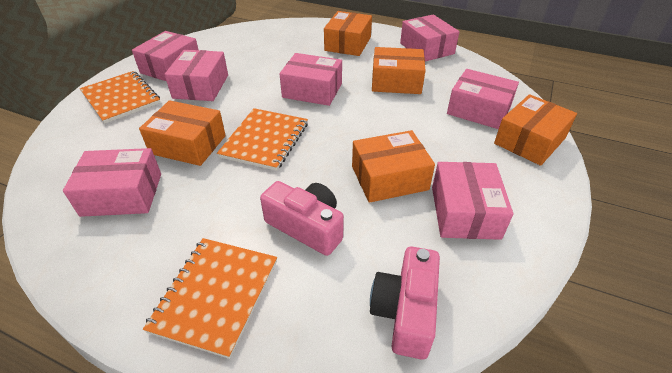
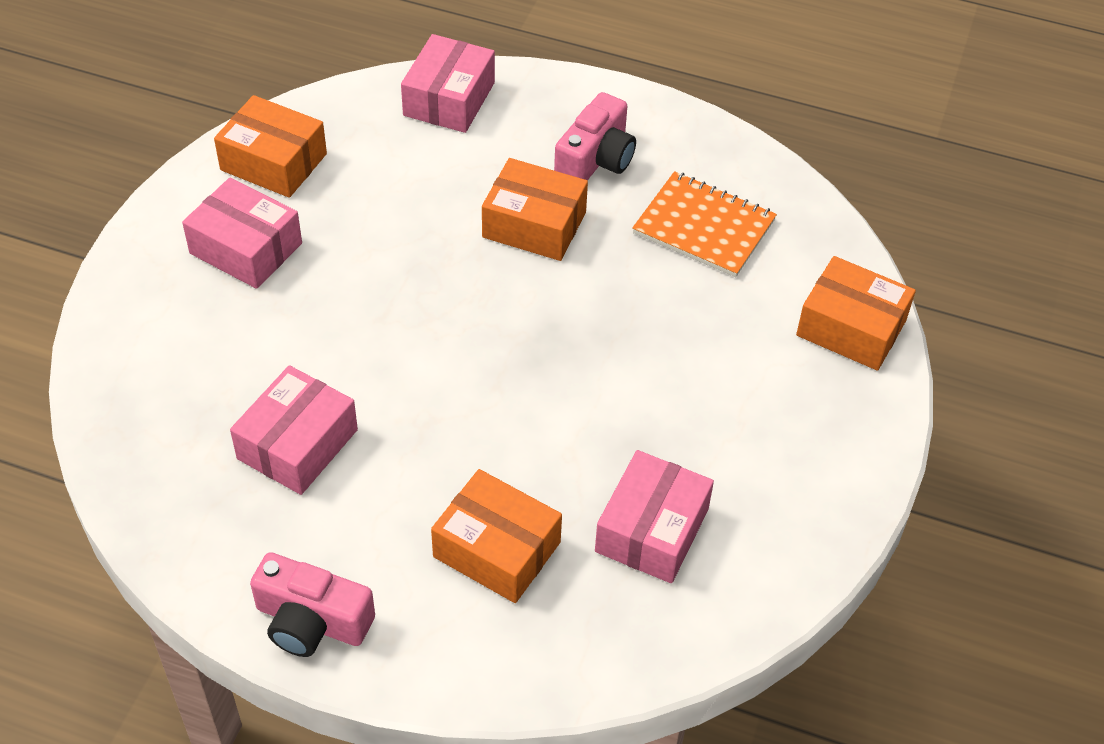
orange box: [139,100,226,166] [324,11,372,56] [352,130,435,203] [372,47,426,94] [494,94,577,166] = 5 -> [214,95,327,198] [431,469,562,603] [482,158,588,261] [796,256,916,371] = 4
orange notebook: [80,71,160,124] [143,238,277,359] [217,108,308,171] = 3 -> [632,171,777,277] = 1
pink box: [63,148,161,217] [132,31,198,81] [164,50,228,101] [280,53,342,106] [400,14,460,61] [432,162,513,240] [447,69,519,129] = 7 -> [182,178,302,289] [230,365,358,495] [401,34,495,133] [595,450,714,583] = 4

